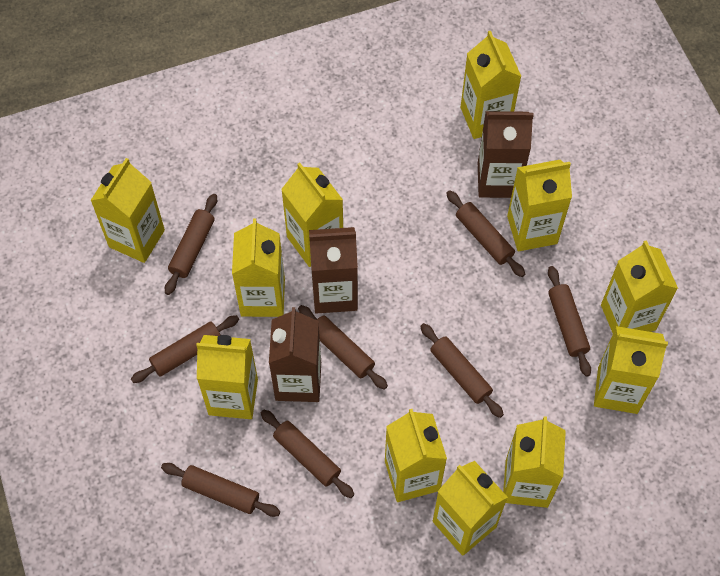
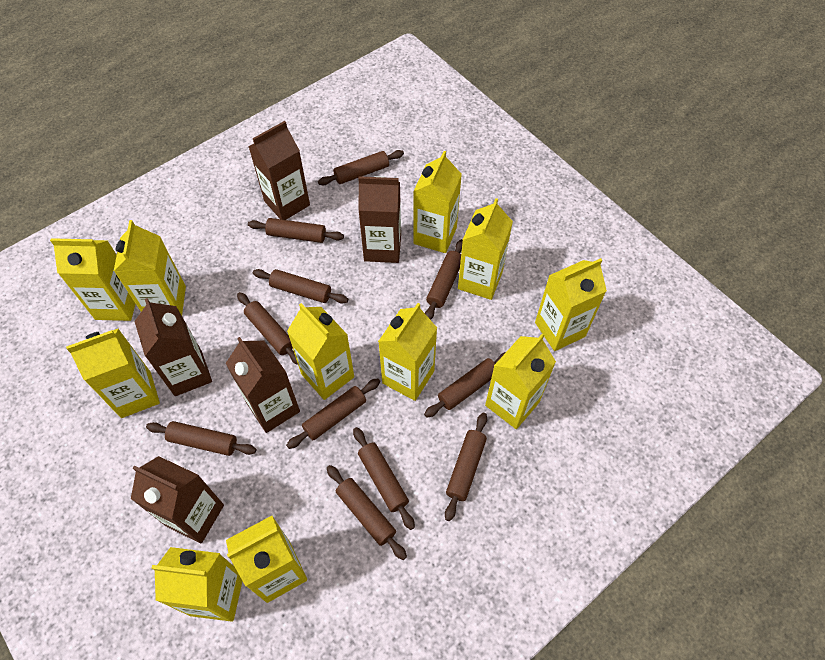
brown carton: [269,307,321,402] [309,227,358,314] [478,111,534,198] = 3 -> [131,456,224,544] [134,298,212,396] [226,337,300,433] [248,121,310,220] [358,176,401,263] = 5
brown rolling pin: [131,315,239,383] [161,463,280,517] [165,194,217,295] [261,410,354,498] [298,305,388,390] [420,323,504,418] [446,190,525,277] [548,266,591,377] = 8 -> [146,421,256,456] [237,292,298,365] [248,218,344,243] [253,269,348,303] [286,378,380,449] [318,150,404,185] [327,465,407,560] [353,427,415,530] [424,352,506,418] [425,239,463,320] [445,413,487,521] = 11

